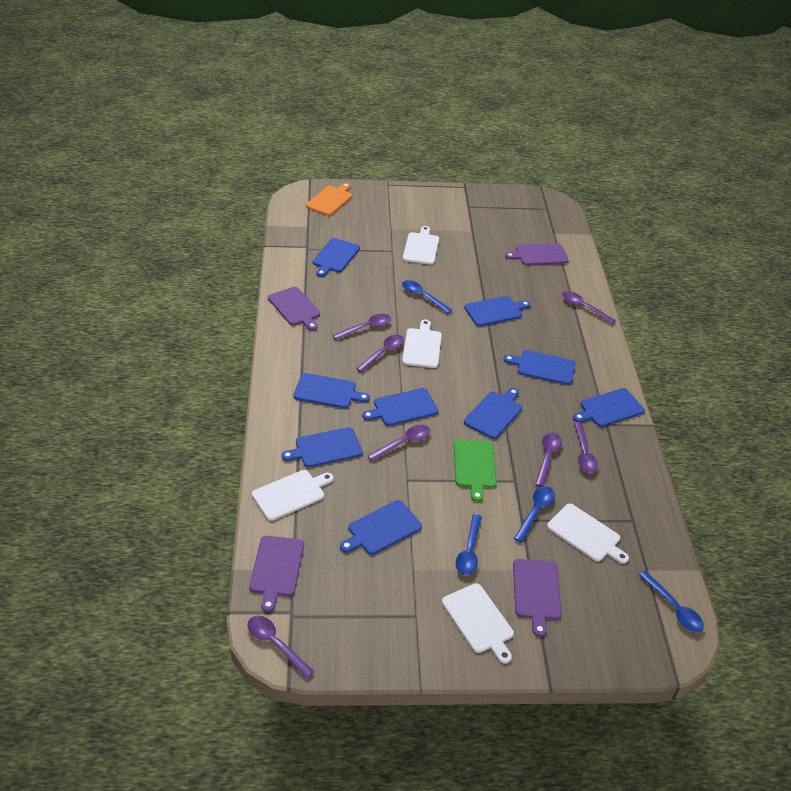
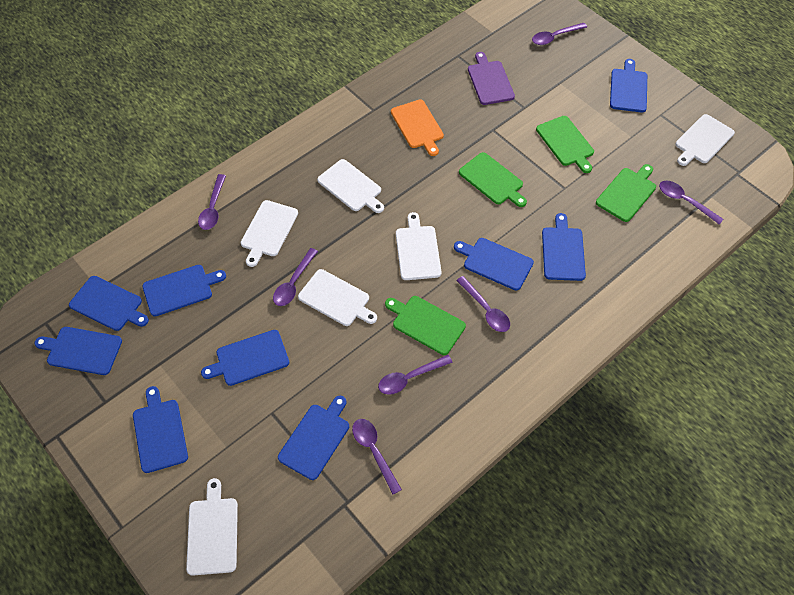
blue spoon: [402,280,452,313] [456,514,482,575] [514,486,555,543] [639,571,704,632] = 4 -> none = 0
green cutting board: [454,440,497,502] = 1 -> [385,296,466,355] [459,152,527,207] [536,116,594,173] [596,164,656,222] = 4
purple cutting board: [249,536,304,612] [268,287,320,331] [505,243,569,265] [513,559,561,637] = 4 -> [468,52,515,105] = 1
white cutting board: [252,470,333,521] [402,320,442,368] [403,226,439,265] [442,583,514,664] [547,503,629,564] = 5 -> [186,478,238,576] [241,200,298,267] [298,269,377,326] [317,159,384,213] [396,212,442,280] [675,114,735,166] = 6

